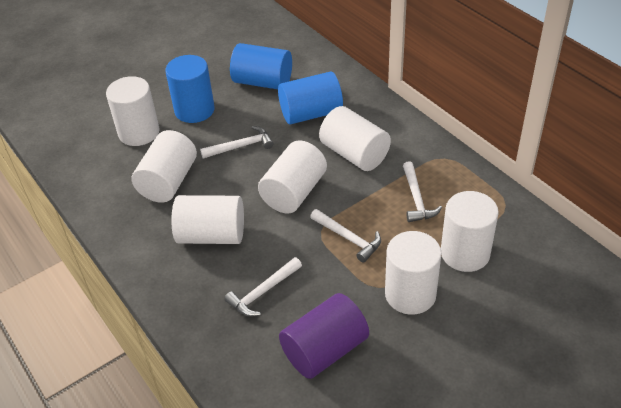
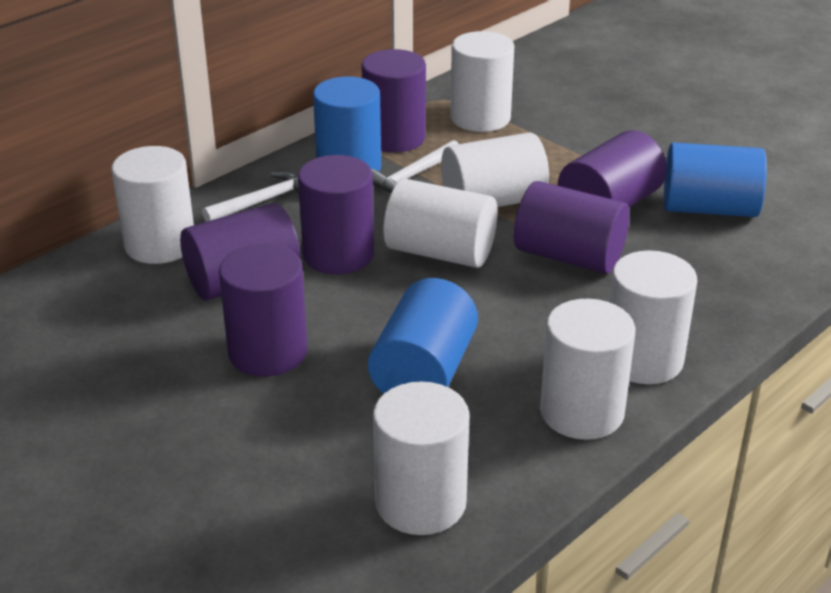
purple cylinder: [279,293,369,379] = 1 -> [180,203,301,301] [219,244,308,377] [298,155,374,274] [361,49,426,153] [514,181,630,274] [558,130,667,208] = 6
white hammer: [200,126,274,159] [224,257,302,317] [310,209,381,263] [403,161,442,222] = 4 -> [202,171,299,222] [371,140,459,193] = 2

